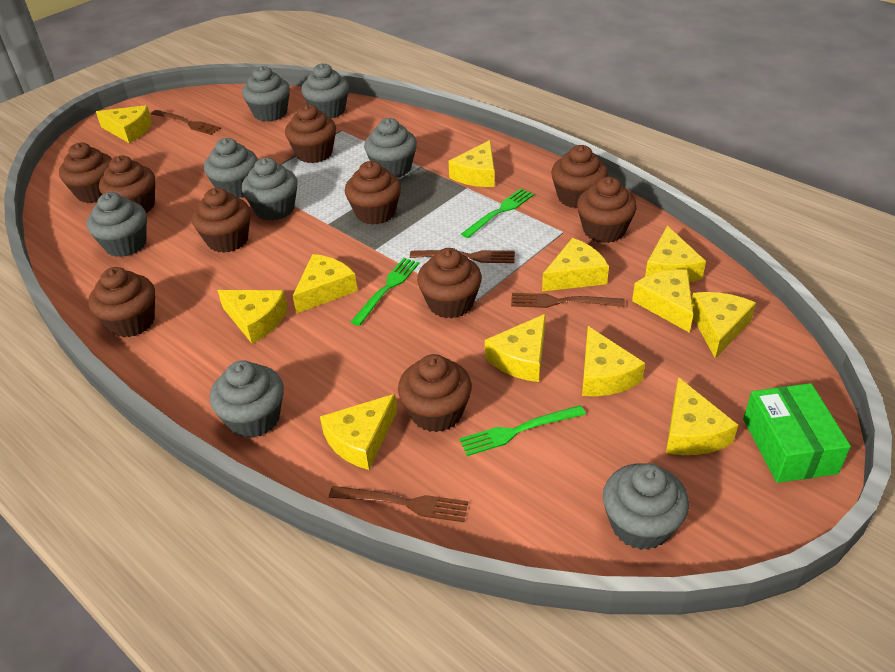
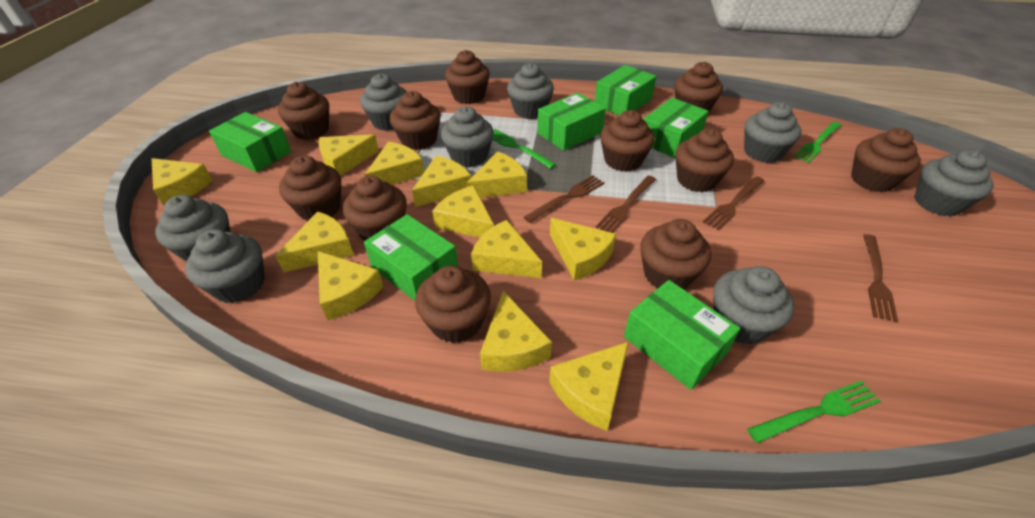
brown cupcake: [59,143,112,203] [88,267,155,337] [99,156,155,213] [192,188,251,253] [285,104,336,163] [345,161,401,225] [398,354,472,432] [417,248,482,319] [551,145,608,208] [577,177,637,243] = 10 -> [278,82,329,140] [279,155,341,221] [343,176,407,241] [390,91,441,150] [415,265,491,343] [445,50,490,104] [600,110,655,172] [640,219,711,289] [674,62,723,113] [675,128,734,192] [851,128,921,192] = 11
green box: [743,383,851,483] = 1 -> [209,112,291,172] [364,214,458,301] [537,93,606,151] [595,65,657,116] [624,280,740,390] [643,98,709,158] = 6

